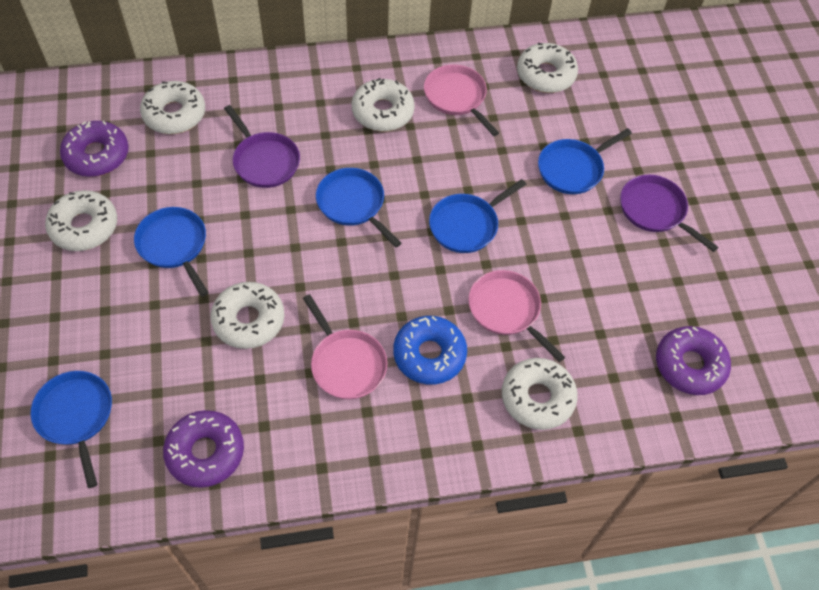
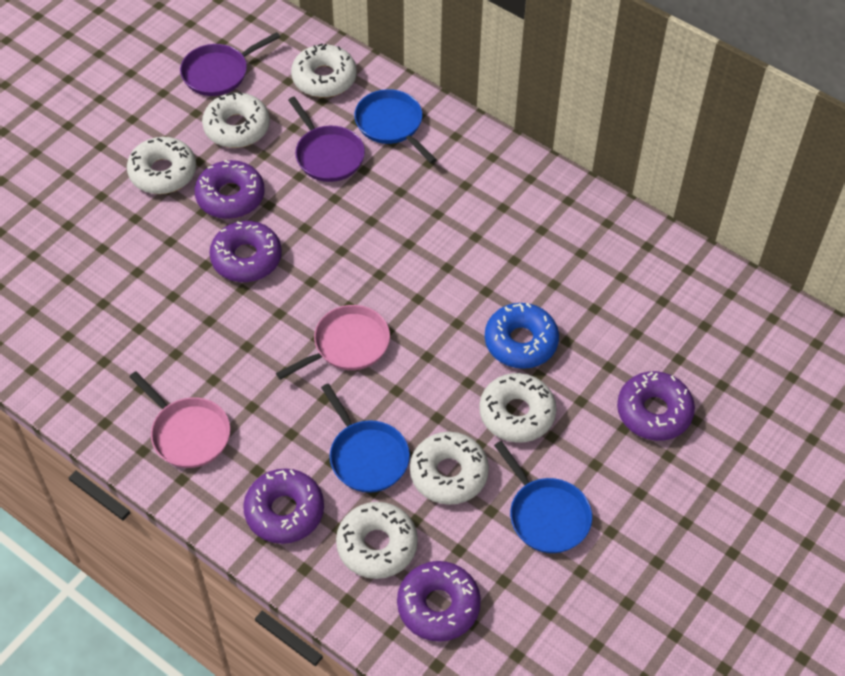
blue pan: [31,371,112,488] [134,207,209,297] [316,168,402,248] [429,179,526,253] [538,128,632,194] = 5 -> [321,384,410,493] [354,89,437,163] [494,441,592,553] = 3
pink pan: [303,294,387,400] [424,64,499,136] [468,270,565,362] = 3 -> [129,371,230,468] [276,305,390,380] = 2
purple donut: [60,121,129,177] [163,410,244,488] [656,326,731,395] = 3 -> [195,160,265,219] [209,221,282,282] [243,468,324,544] [397,561,481,642] [617,371,695,441] = 5

